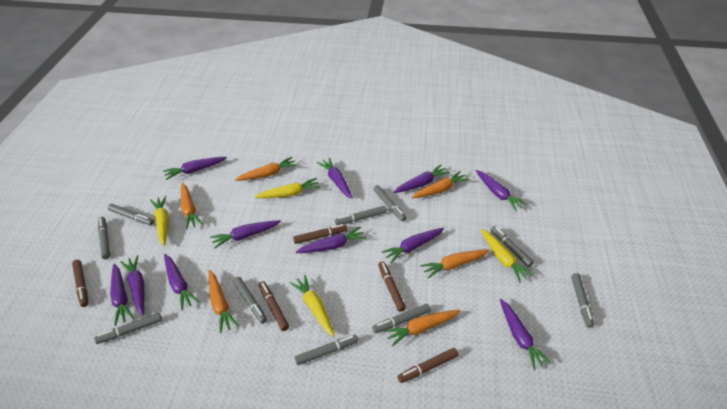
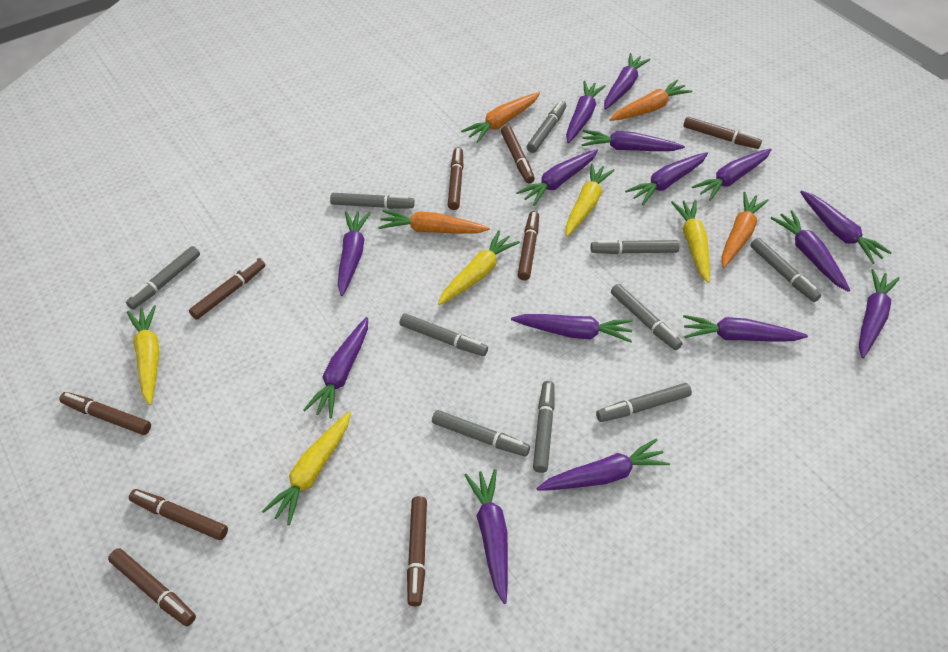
brown marker: [72,260,88,307] [259,281,289,331] [293,224,348,244] [378,261,406,312] [397,348,458,383] = 5 -> [59,392,151,435] [108,548,196,626] [129,489,228,540] [189,258,265,320] [407,496,427,606] [448,148,463,210] [501,125,535,183] [518,211,539,280] [683,117,762,149] = 9
orange carrot: [181,183,203,229] [208,270,239,333] [235,157,298,181] [384,310,460,347] [411,171,469,198] [420,249,490,279] = 6 -> [378,210,490,234] [461,92,540,143] [610,80,692,121] [721,192,769,268] = 4
purple carrot: [110,264,135,326] [120,255,144,316] [163,157,227,180] [164,254,200,310] [210,220,281,249] [296,227,367,253] [317,158,352,199] [381,228,444,263] [394,165,450,193] [476,170,527,211] [500,299,552,370] = 11 -> [304,317,368,419] [338,211,371,296] [465,469,508,604] [511,314,633,343] [516,149,598,206] [537,439,670,491] [566,81,606,143] [582,130,685,151] [604,53,651,110] [625,152,708,205] [683,315,808,342] [692,149,772,201] [771,210,850,292] [800,190,892,264] [859,269,900,358] = 15
yellow carrot: [150,196,169,246] [255,178,321,198] [289,275,334,337] [480,229,534,283] = 4 -> [127,305,159,405] [262,411,351,525] [438,230,520,305] [566,163,615,237] [671,200,710,283] = 5

